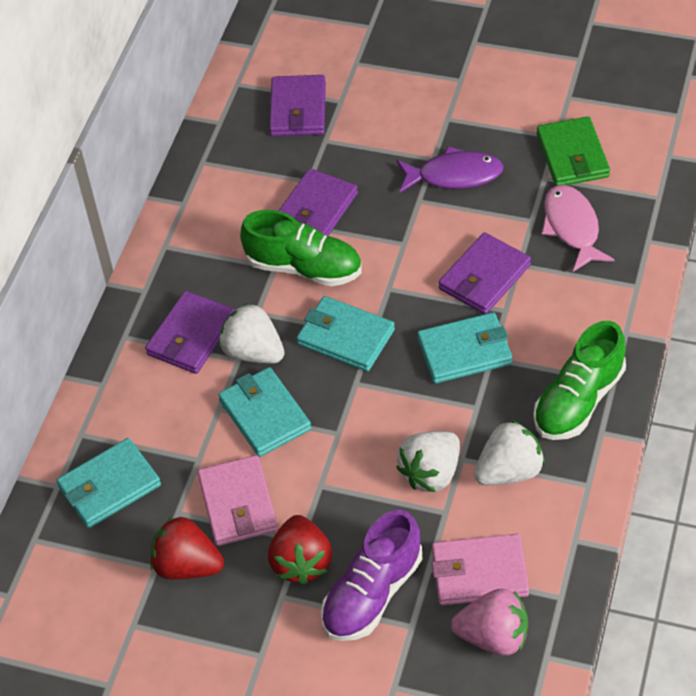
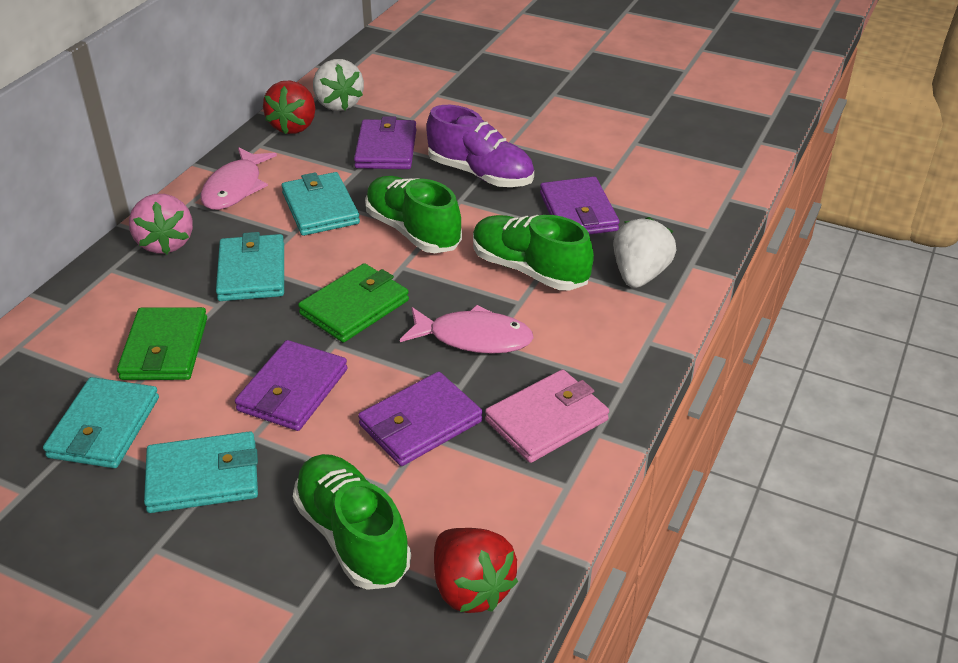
green shoe: [240,210,362,286] [533,321,626,440] = 2 -> [293,454,411,590] [365,176,462,253] [473,215,594,290] = 3
green wallet: [536,116,610,186] = 1 -> [117,307,207,380] [298,263,409,342] = 2
pink fish: [542,185,615,272] = 1 -> [200,147,277,210] [400,305,534,354] = 2
pink wallet: [197,455,278,546] [432,534,529,605] = 2 -> [485,369,609,463] = 1
purple fish: [397,146,504,193] = 1 -> none = 0
white strawberry: [219,303,285,364] [396,431,460,492] [474,420,545,485] = 3 -> [313,59,364,111] [613,217,677,288] = 2

